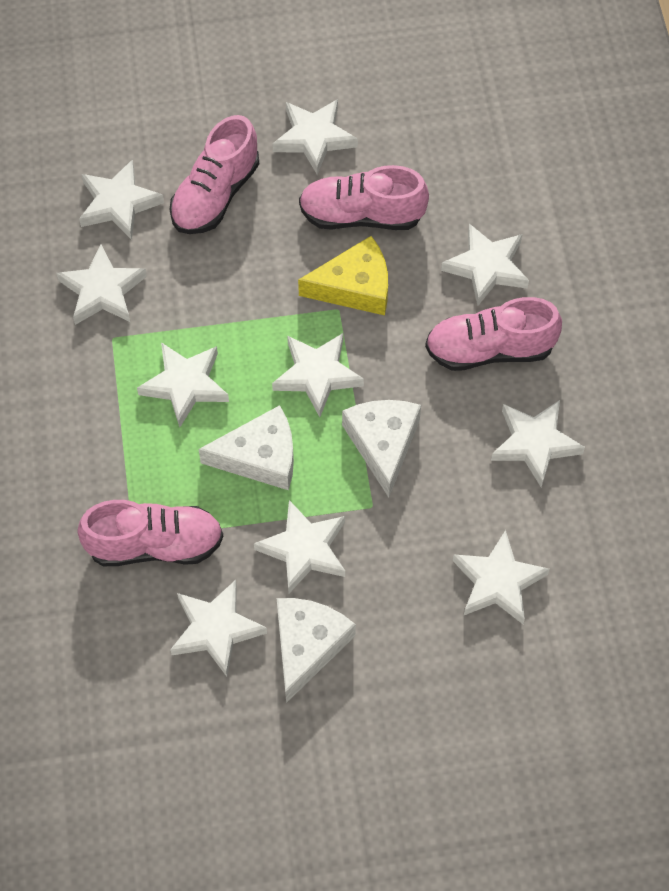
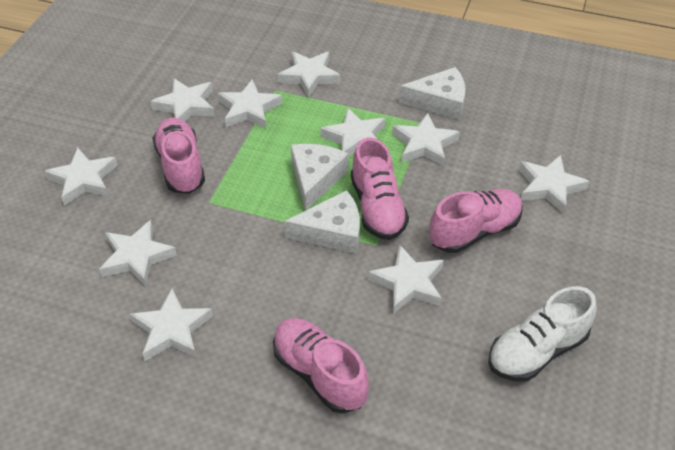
white shoe: none = 0 -> [488,286,597,382] = 1
yellow cheese: [298,236,388,315] = 1 -> none = 0

